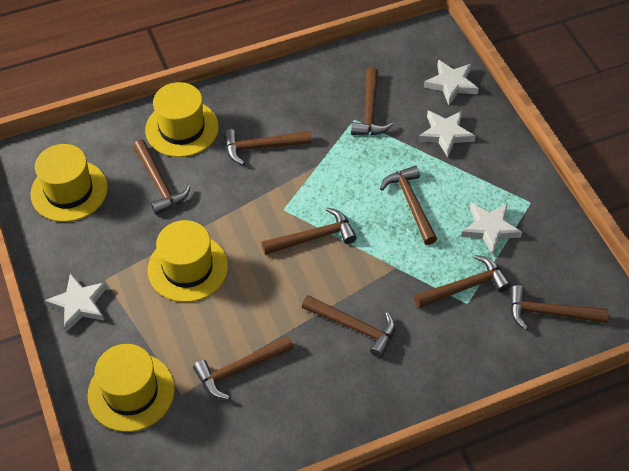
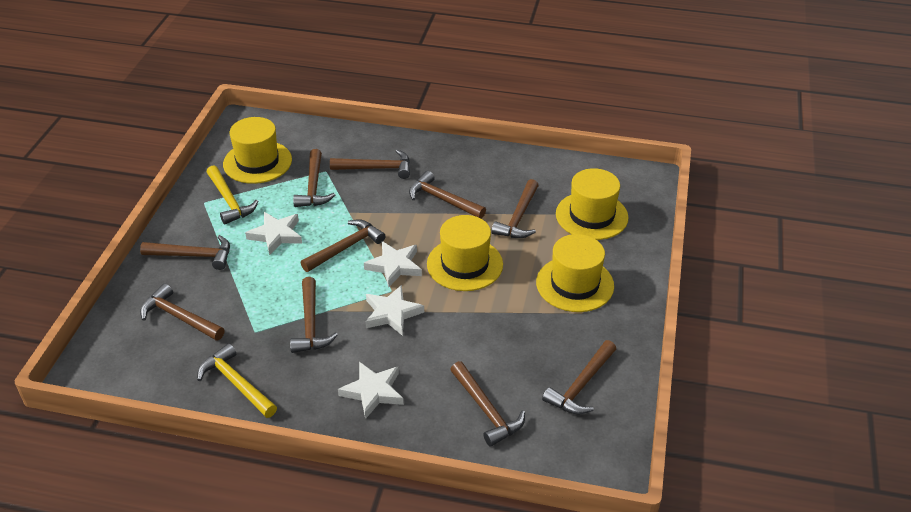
brown hammer: [133,140,191,215] [193,336,294,400] [223,129,312,165] [261,207,357,255] [302,295,395,358] [351,67,393,135] [380,166,437,245] [414,255,511,308] [510,285,609,330] = 9 -> [140,235,230,270] [140,283,225,341] [290,277,338,353] [293,149,335,207] [301,219,385,272] [330,150,410,179] [409,171,486,219] [450,361,525,447] [491,179,539,238] [542,340,616,415] = 10
yellow hammer: none = 0 -> [197,343,277,418] [207,165,259,225] = 2

